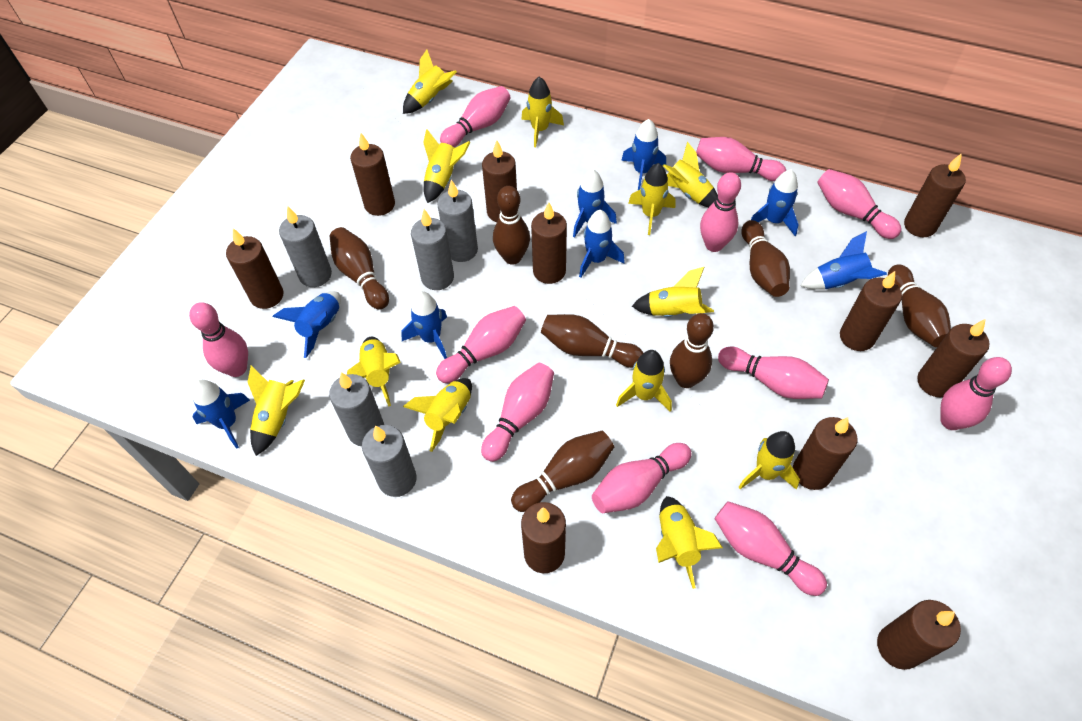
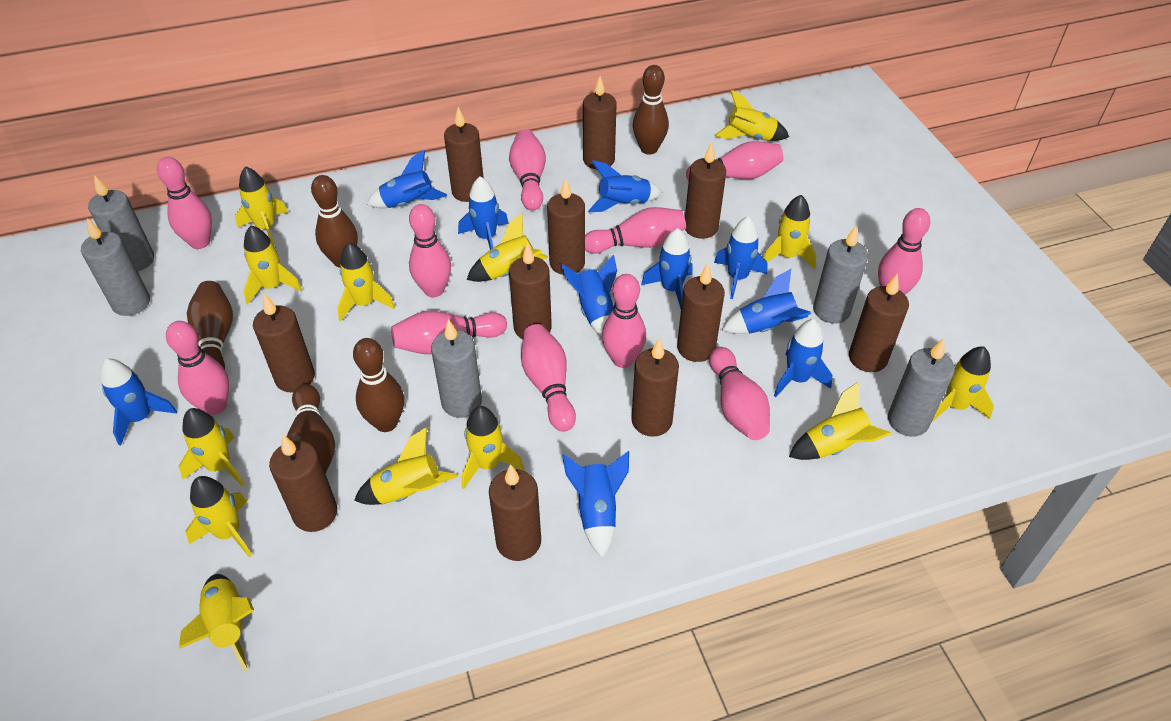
blue rocket: [192,380,250,449] [273,291,341,358] [401,291,447,359] [573,169,617,238] [579,210,625,278] [621,119,666,190] [751,169,799,236] [800,231,887,290] = 8 -> [100,359,177,445] [366,150,447,208] [458,176,509,250] [561,255,617,338] [562,451,629,557] [588,160,662,212] [641,228,693,309] [714,217,768,299] [722,269,811,334] [774,319,833,397] = 10
brown bowling pin: [330,227,389,309] [493,186,530,265] [511,431,614,512] [541,314,643,368] [670,313,714,388] [741,220,790,297] [888,264,951,347] = 7 -> [187,281,233,370] [287,384,335,474] [311,175,358,268] [353,338,404,432] [633,65,669,155] = 5
brown candle: [226,228,283,309] [350,133,395,216] [482,140,517,222] [521,502,566,573] [531,202,567,284] [793,417,857,490] [840,271,902,351] [877,600,961,670] [904,153,966,237] [917,319,989,397] = 10 -> [253,294,315,392] [269,435,337,532] [444,107,484,202] [489,464,541,561] [509,243,552,339] [547,178,585,275] [583,76,617,169] [631,338,679,437] [677,264,725,362] [685,142,726,239] [849,274,909,372] = 11
yellow rocket: [248,366,305,456] [347,337,401,407] [403,50,457,114] [403,378,472,452] [423,129,470,203] [521,77,564,147] [616,350,672,412] [628,163,675,235] [632,267,714,317] [656,496,723,589] [663,142,718,208] [738,431,800,490] = 12 -> [179,408,245,486] [179,574,254,671] [186,476,252,558] [235,166,288,245] [244,226,302,304] [337,243,395,322] [354,427,458,505] [462,406,524,489] [467,213,548,282] [714,90,789,141] [763,195,816,269] [789,382,892,460] [932,346,994,422] = 13

